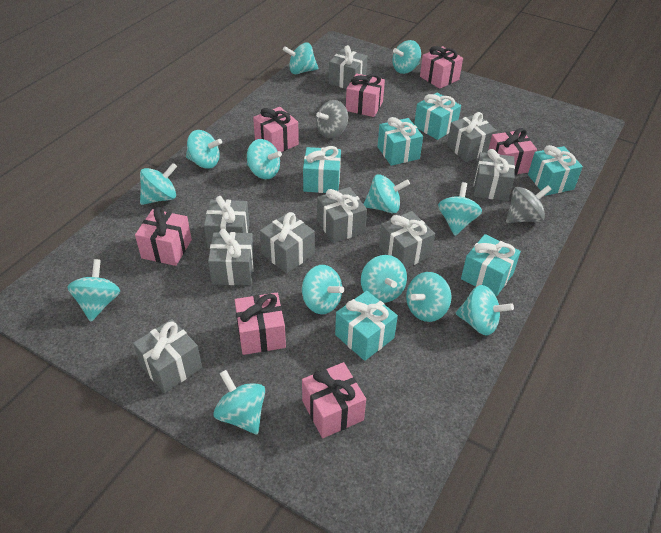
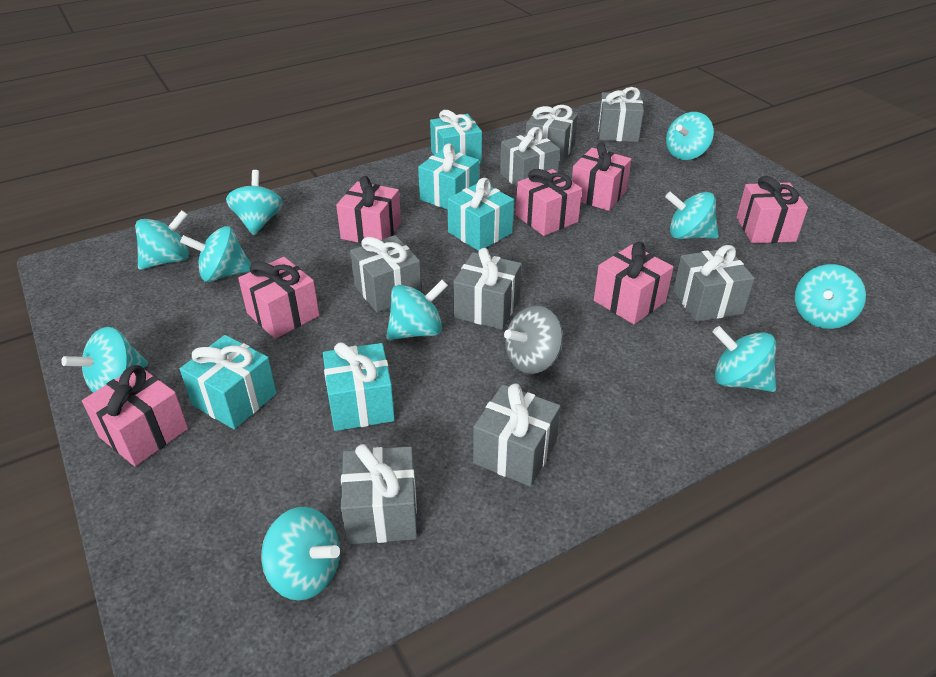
grey gift: [133,319,202,393] [204,196,250,249] [208,229,255,285] [260,212,315,273] [317,187,367,243] [329,45,367,89] [379,211,435,269] [447,112,497,162] [473,149,515,201] = 9 -> [341,444,417,544] [350,235,422,312] [453,248,522,330] [473,383,561,487] [500,127,560,188] [526,105,578,162] [598,87,644,142] [673,245,755,322] = 8
grey spinning top: [316,100,348,138] [506,185,552,223] = 2 -> [504,306,563,374] = 1
turquoise gift: [303,146,341,193] [335,291,398,361] [377,117,423,166] [414,93,461,140] [461,234,521,297] [528,145,583,196] = 6 -> [180,335,277,429] [323,342,395,431] [418,143,479,209] [430,110,482,164] [447,178,514,251] = 5
turquoise spinning top: [67,259,120,322] [140,163,177,205] [186,130,222,169] [213,370,265,434] [247,139,282,179] [283,43,318,74] [302,265,344,314] [361,255,407,303] [363,175,410,214] [392,40,421,74] [406,272,451,322] [438,182,482,236] [456,285,514,335] = 13 -> [61,327,148,393] [135,210,189,270] [180,226,251,282] [226,170,283,236] [261,507,340,601] [386,280,448,340] [665,192,719,239] [666,112,714,160] [713,326,776,392] [795,264,866,329] = 10

